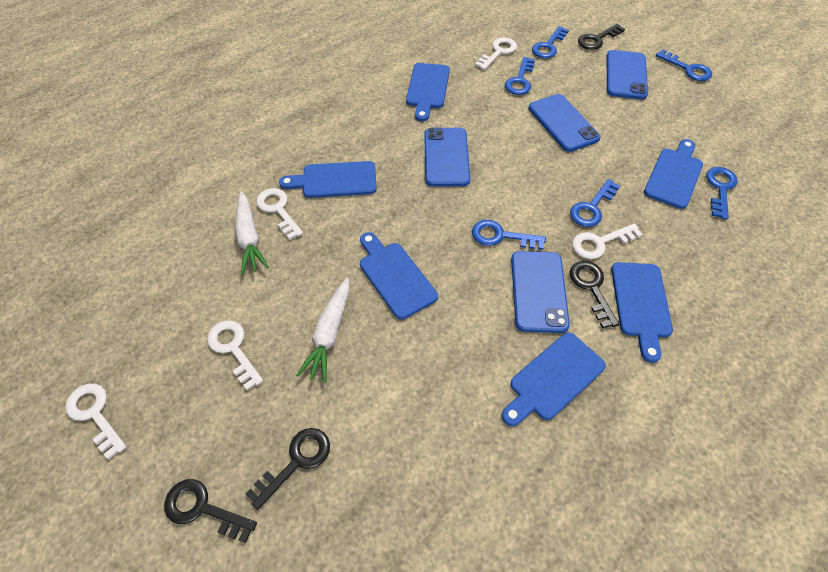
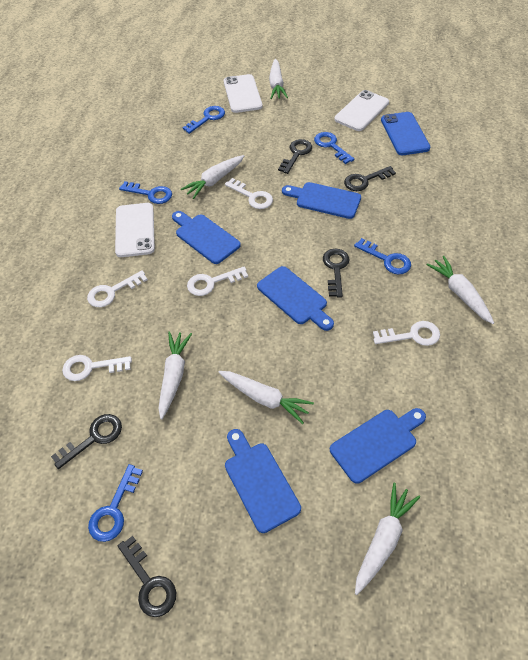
black key: [164,479,257,543] [246,428,330,510] [570,261,619,328] [578,24,625,50] = 4 -> [51,414,122,469] [118,536,176,617] [278,139,312,174] [323,249,350,298] [344,166,396,191] = 5
blue cutting board: [279,161,377,198] [360,232,438,320] [406,63,450,121] [501,332,606,426] [611,262,673,363] [644,139,703,209] = 6 -> [172,211,241,264] [225,429,301,533] [257,266,334,331] [282,182,361,219] [330,408,426,484] = 5
blue key: [472,220,546,250] [505,57,535,95] [532,26,569,58] [570,179,620,227] [656,49,712,81] [706,167,738,220] = 6 -> [88,464,143,542] [119,181,172,204] [183,106,225,134] [314,132,355,164] [354,238,411,274] = 5
blue phone: [424,128,470,187] [511,251,570,333] [529,94,601,152] [607,50,648,99] = 4 -> [381,112,430,155] = 1
white carrot: [235,191,269,275] [296,278,350,383] = 2 -> [158,331,192,419] [181,155,244,199] [218,371,314,424] [269,59,288,99] [355,483,420,595] [426,256,494,324] = 6
white phone: none = 0 -> [115,203,155,257] [224,74,262,113] [334,90,389,131] = 3

